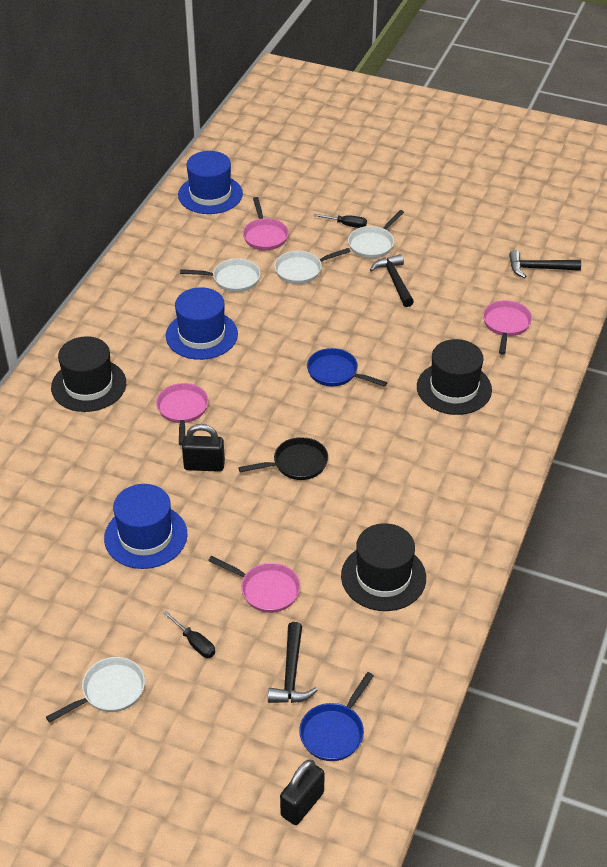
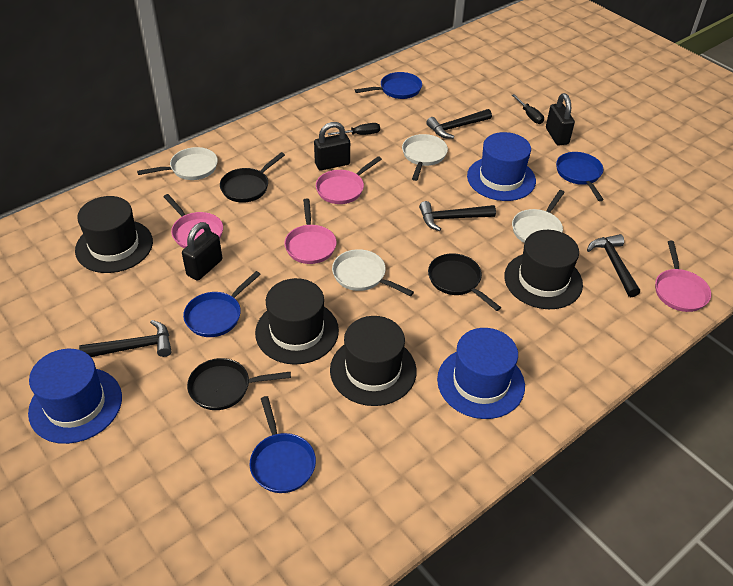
black hammer: [268,622,317,703] [370,254,414,307] [509,250,581,278] = 3 -> [79,320,172,357] [419,201,496,231] [426,109,492,139] [587,234,640,297] = 4
black hat: [51,336,126,412] [341,523,426,611] [417,339,492,415] = 3 -> [75,196,153,273] [255,278,339,365] [330,316,417,406] [504,230,583,309] = 4
black padlock: [182,424,225,472] [280,760,325,825] = 2 -> [182,222,223,281] [314,122,350,170] [546,93,575,145] = 3
black pan: [238,437,328,480] = 1 -> [187,358,291,410] [220,152,285,203] [428,253,501,311] = 3
blue pan: [299,672,374,761] [307,348,387,387] = 2 -> [183,271,261,337] [250,396,316,493] [355,72,422,99] [556,152,604,201] = 4

